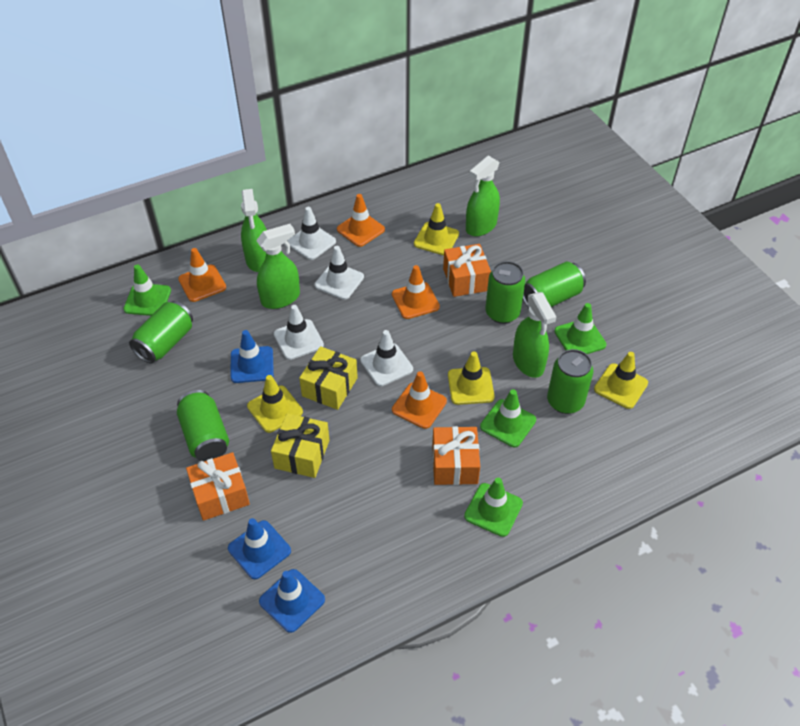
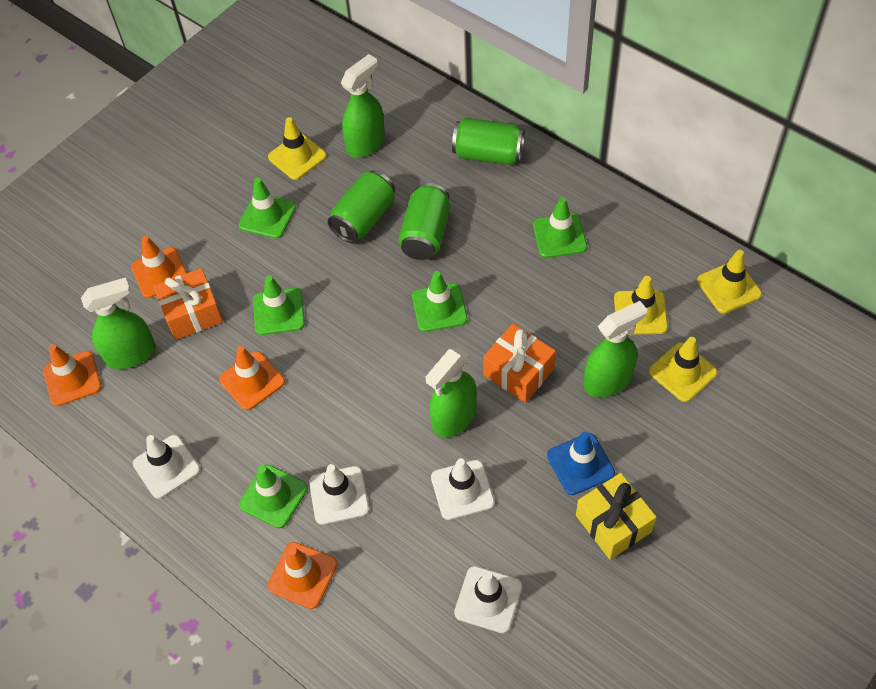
blue traffic cone: [228,518,291,579] [231,330,274,383] [259,569,325,633] = 3 -> [547,432,615,495] = 1
green can: [129,301,193,364] [177,390,229,461] [485,261,526,324] [523,262,586,308] [547,349,594,414] = 5 -> [328,170,395,243] [398,183,450,260] [452,118,525,165] = 3
green traffic cone: [124,264,171,316] [464,478,523,537] [480,389,536,447] [554,303,606,354] = 4 -> [239,178,296,239] [239,465,308,528] [253,275,305,335] [412,271,467,332] [533,197,587,258] = 5
orange gift: [186,452,250,521] [432,426,480,485] [443,244,491,297] = 3 -> [154,268,223,340] [483,324,556,403] = 2
yellow gift: [271,413,330,478] [299,346,358,410] = 2 -> [576,473,656,560] = 1

